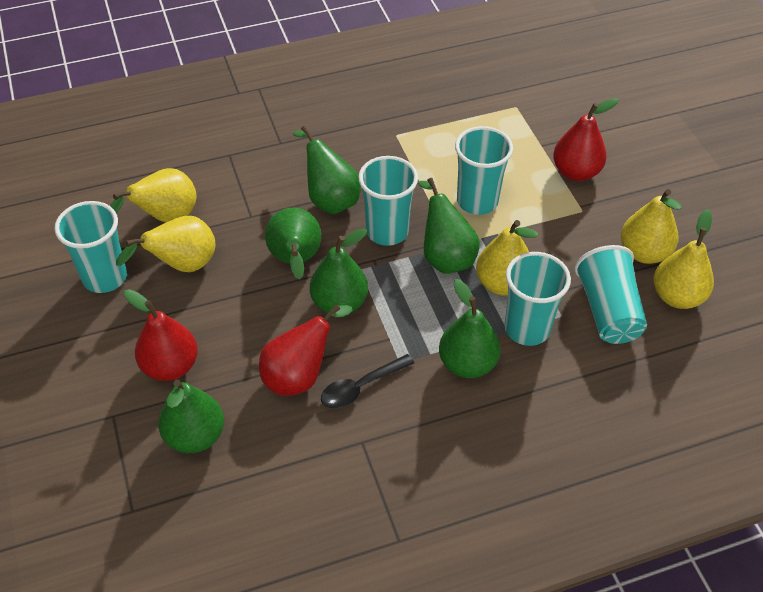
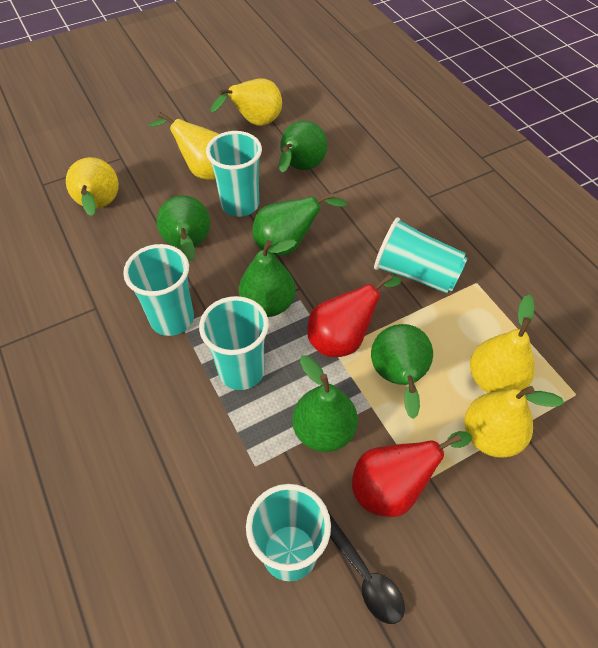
red pear: [124,289,198,381] [259,304,352,396] [553,98,619,181] = 3 -> [307,274,402,357] [352,431,472,517] = 2

